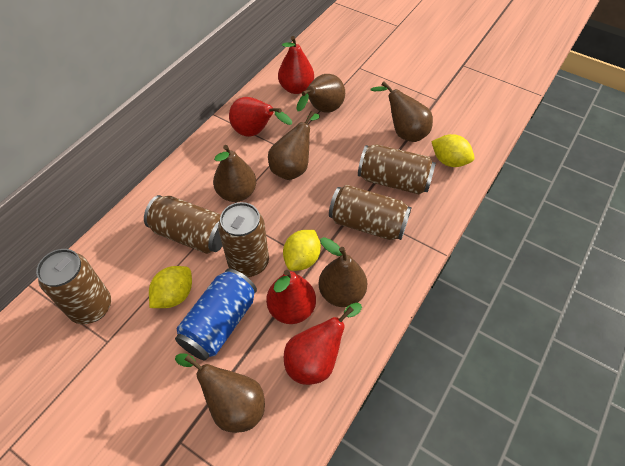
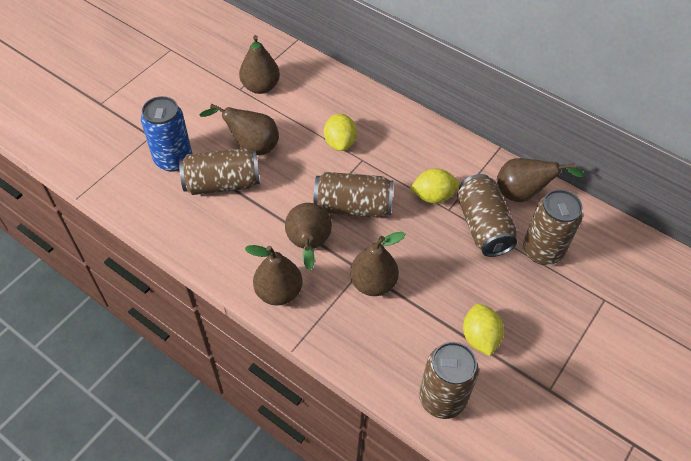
red pear: [229,97,292,137] [266,270,316,324] [278,36,314,94] [284,303,362,385] = 4 -> none = 0

